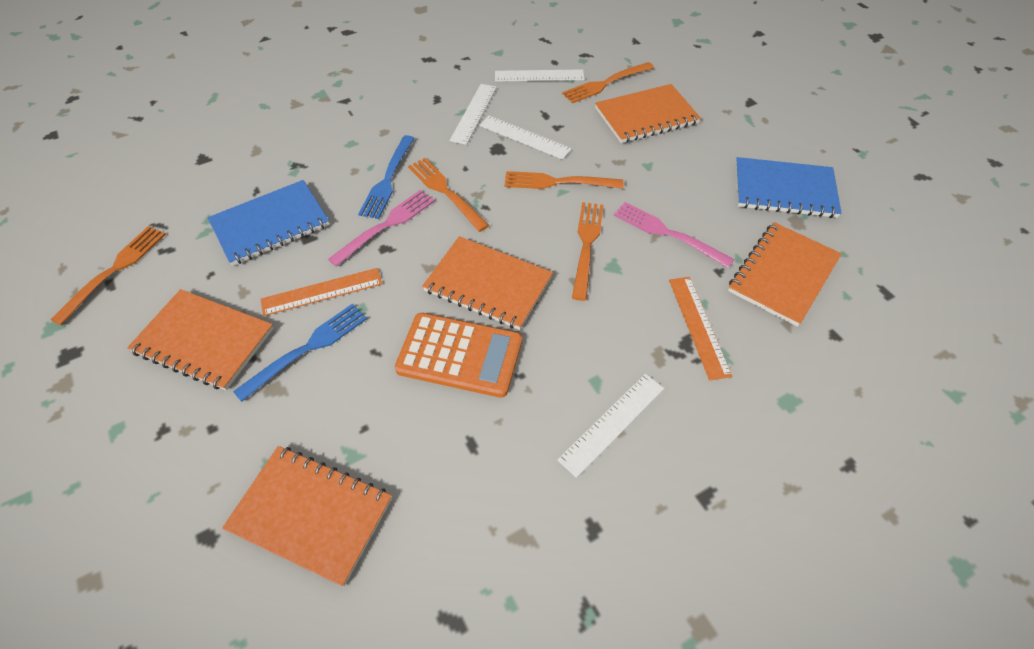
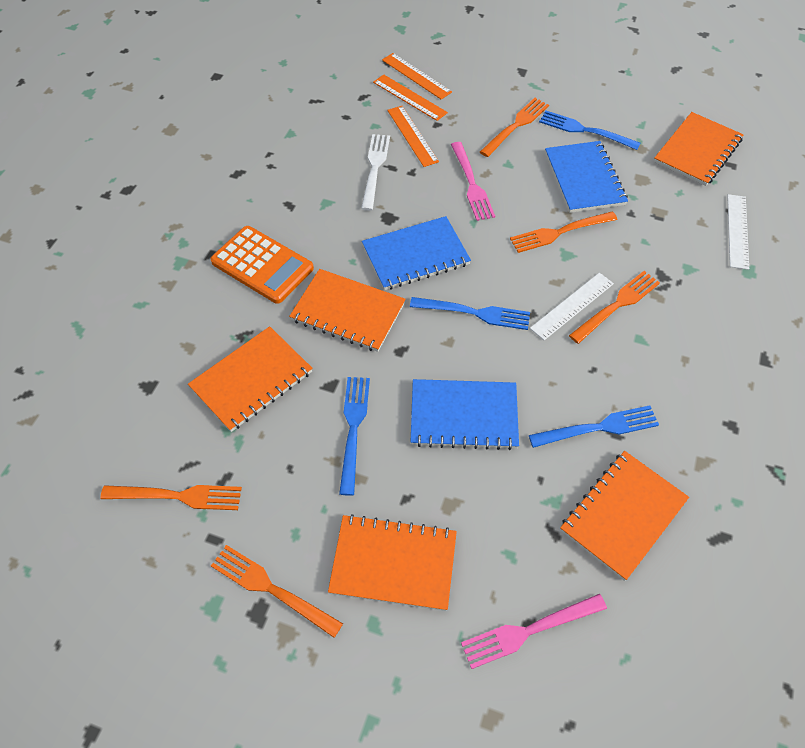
blue fork: [233,304,367,402] [358,135,415,219] = 2 -> [339,377,370,496] [410,297,530,330] [529,405,659,448] [539,111,641,150] = 4
blue notebook: [208,180,330,266] [735,157,842,218] = 2 -> [362,216,471,290] [411,379,519,450] [545,141,628,213] = 3
orange ruler: [260,268,382,316] [669,277,732,381] = 2 -> [373,74,448,121] [382,53,452,99] [387,106,439,167] = 3
white fork: none = 0 -> [361,134,390,211] = 1
white ruler: [449,84,497,145] [479,116,572,160] [495,69,585,82] [557,374,664,478] = 4 -> [530,273,614,340] [727,194,749,270] = 2

